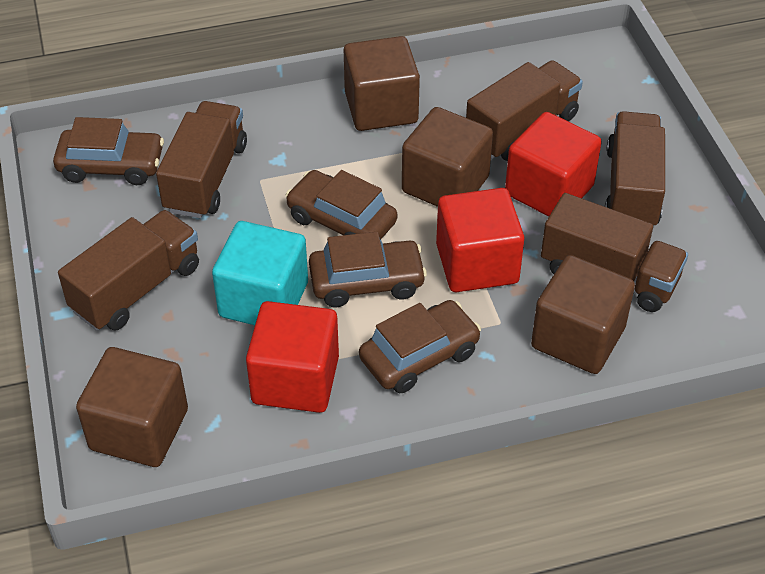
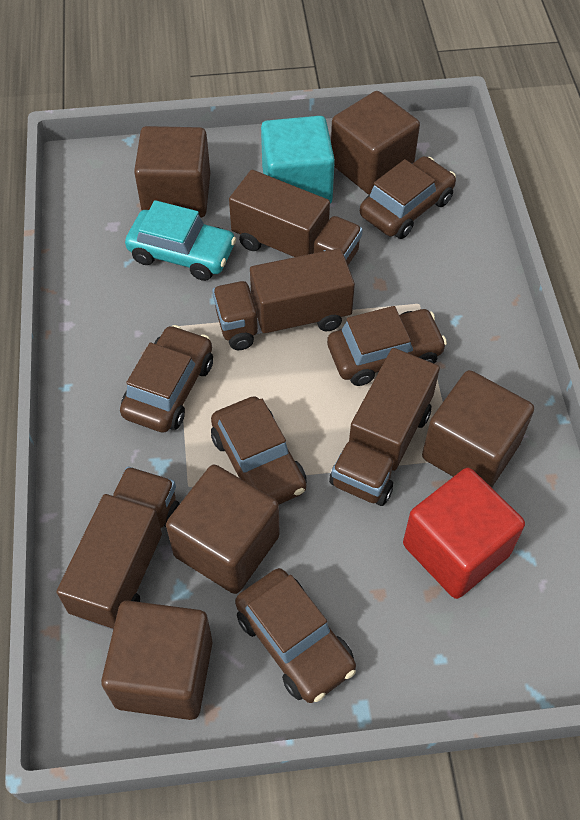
brown car: [53,117,164,185] [286,170,397,239] [309,232,427,307] [359,300,481,393] = 4 -> [120,325,213,433] [211,396,307,504] [235,568,356,703] [327,306,447,386] [360,156,456,239] = 5
brown cube: [76,347,188,467] [344,36,420,131] [402,107,493,207] [531,255,635,374] = 4 -> [101,601,213,720] [134,126,210,218] [166,464,280,594] [331,91,420,194] [422,370,534,488] = 5
brown truck: [58,210,199,331] [156,101,247,218] [466,60,583,161] [541,193,688,312] [605,111,665,225] = 5 -> [57,467,180,630] [212,248,355,350] [229,170,363,265] [329,348,440,506] = 4
red cube: [246,301,339,413] [436,188,524,292] [505,112,602,217] = 3 -> [403,468,525,599] = 1
turquoise car: none = 0 -> [125,200,236,281] = 1

